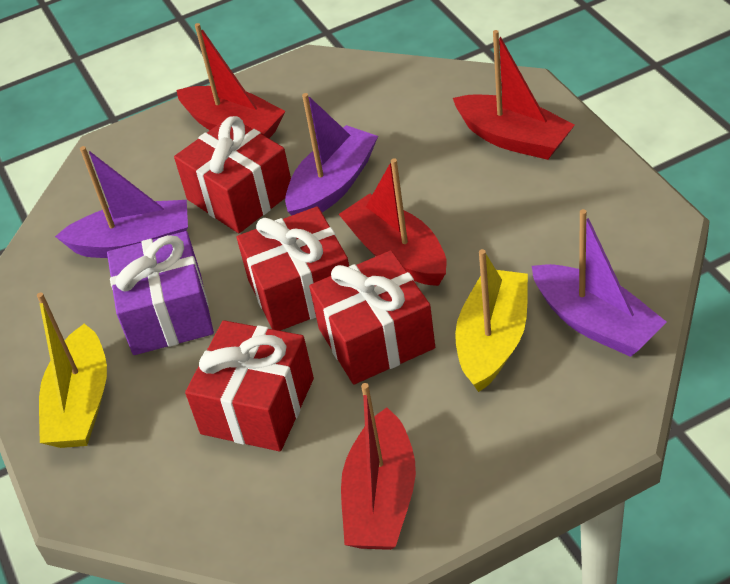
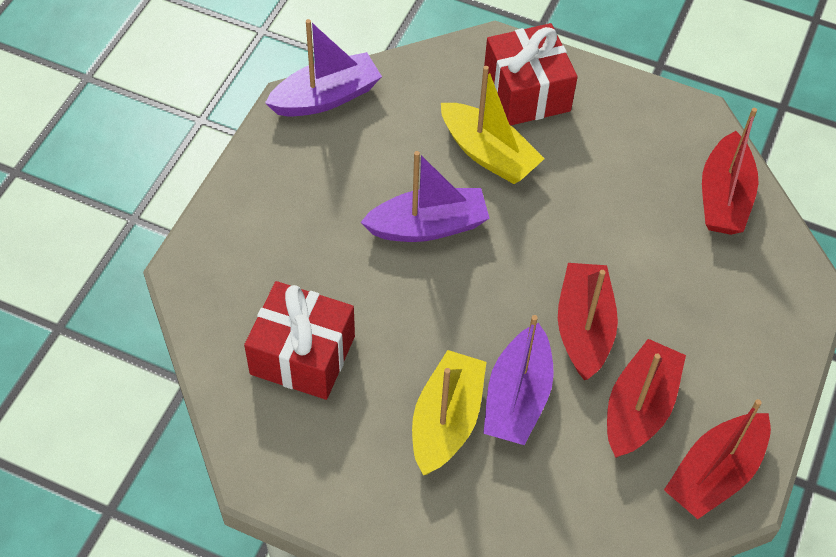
purple gift: [107,231,214,355] = 1 -> none = 0
red gift: [174,116,291,233] [185,320,314,451] [237,206,349,331] [309,250,435,384] = 4 -> [244,281,355,400] [484,23,578,125] = 2

